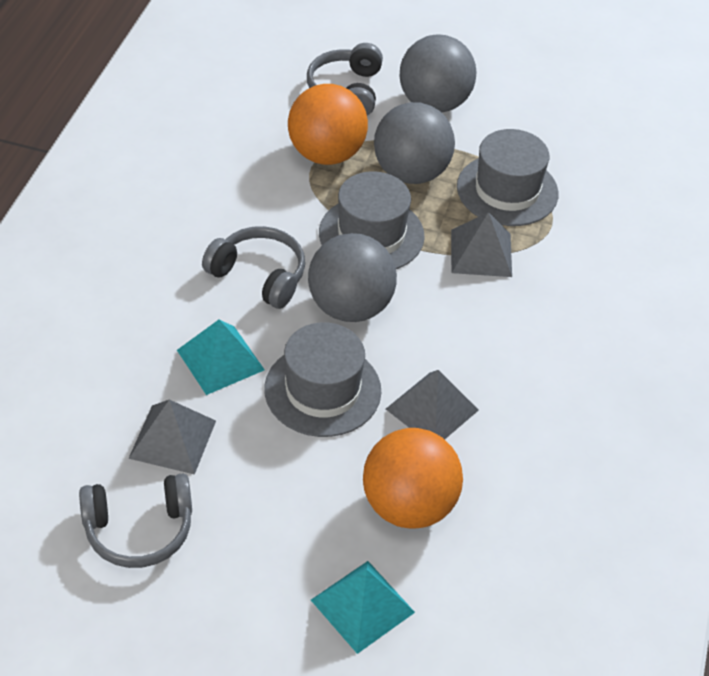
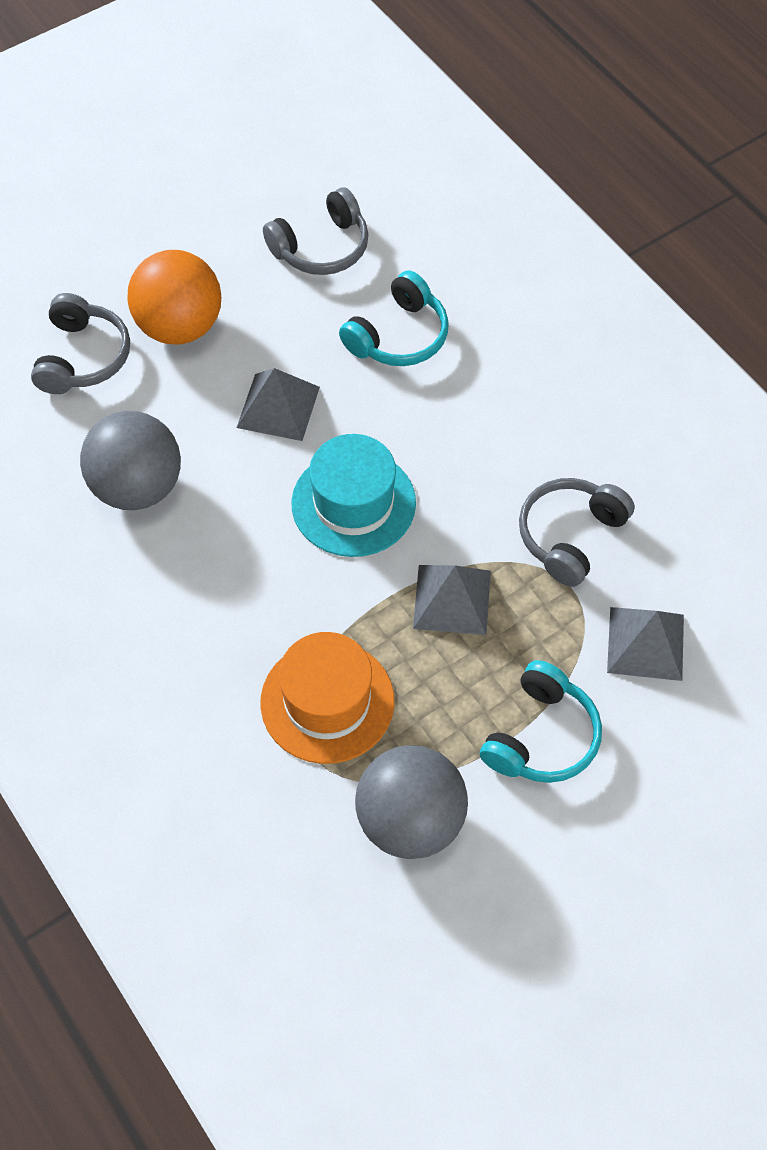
grey ball: [308,233,397,322] [374,102,455,184] [400,35,476,113] = 3 -> [80,411,181,510] [355,745,468,859] = 2
grey hat: [264,322,381,437] [319,171,425,269] [457,129,559,226] = 3 -> none = 0
orange ball: [288,84,368,165] [363,428,463,529] = 2 -> [127,250,221,345] = 1
orange hat: none = 0 -> [261,632,394,764] = 1
turquoise hat: none = 0 -> [291,434,416,557] = 1
turquoise headphones: none = 0 -> [339,271,449,366] [480,660,602,783] = 2
turquoise pyramid: [177,320,265,395] [311,561,415,654] = 2 -> none = 0

